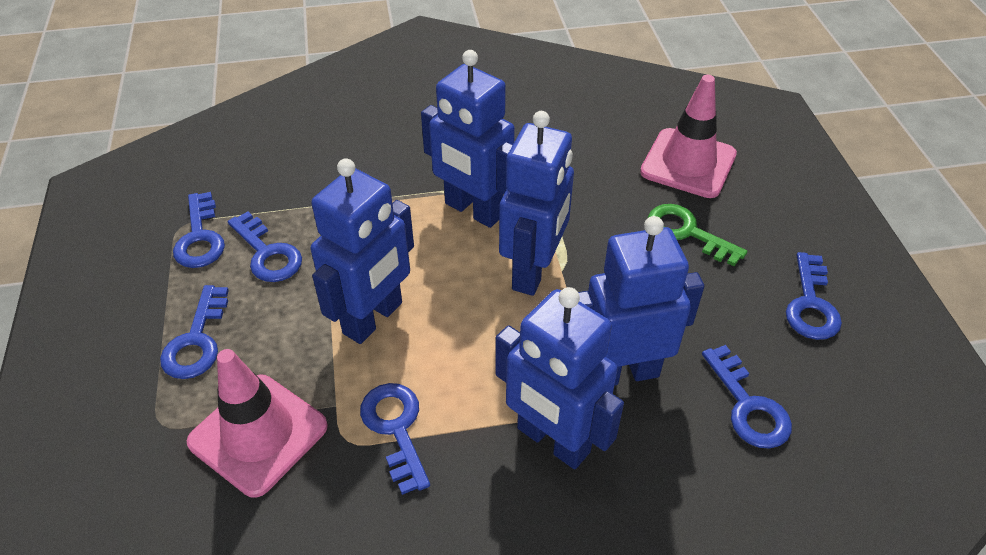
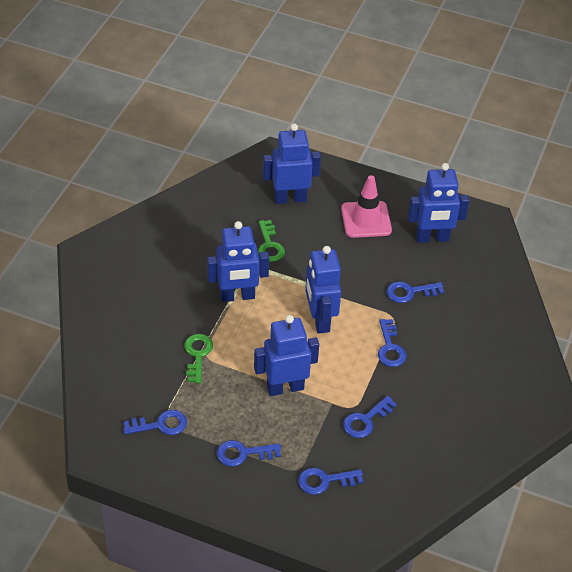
green key: [648,204,747,266] = 1 -> [184,334,213,383] [258,220,285,262] = 2
pink traffic cone: [187,349,328,498] [640,75,737,198] = 2 -> [341,175,392,238] = 1

